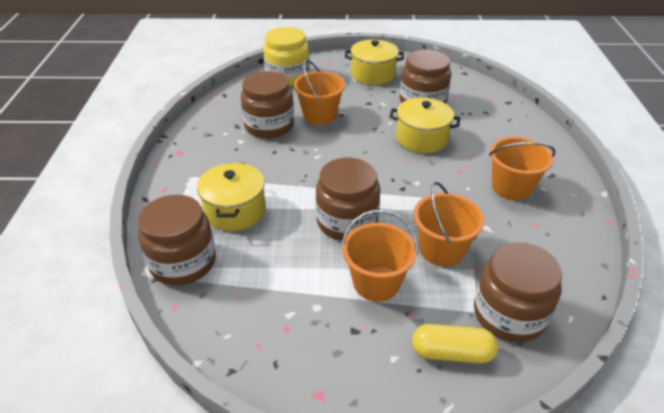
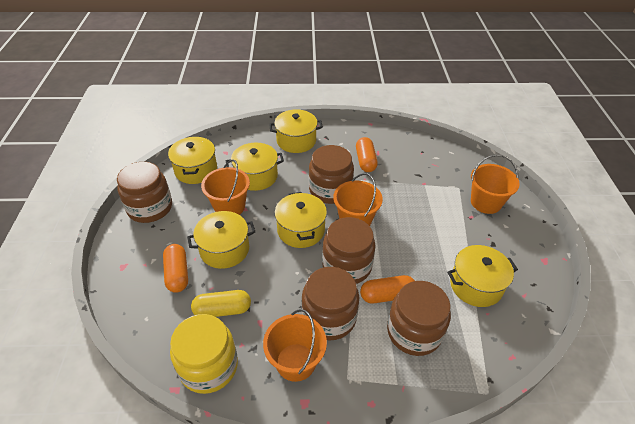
orange capsule: none = 0 -> [163,244,188,293] [356,137,378,172] [360,275,415,304] = 3
yellow pot: [197,163,266,231] [345,40,404,85] [389,98,460,153] = 3 -> [168,136,217,184] [187,211,255,269] [226,143,284,191] [269,109,323,153] [275,192,327,248] [447,245,518,307] = 6

